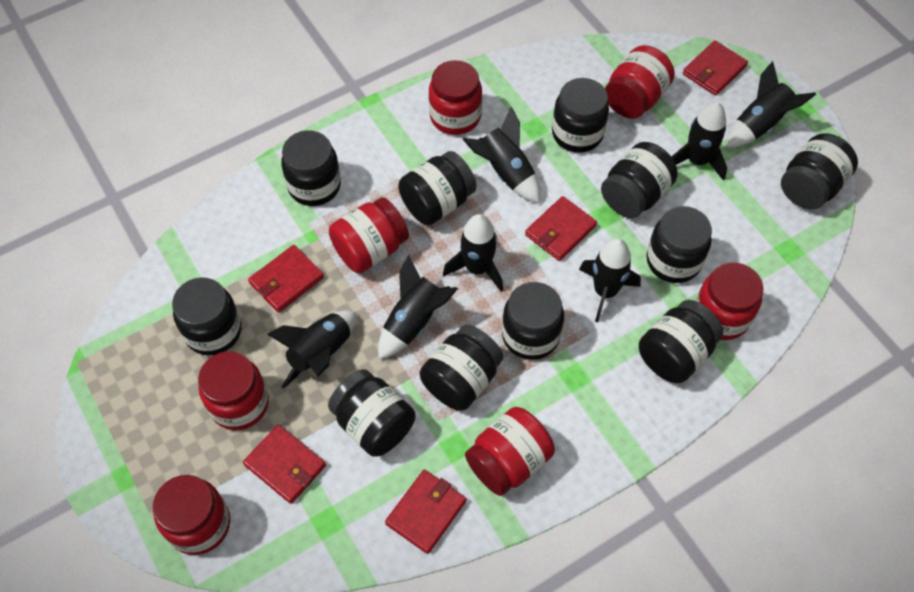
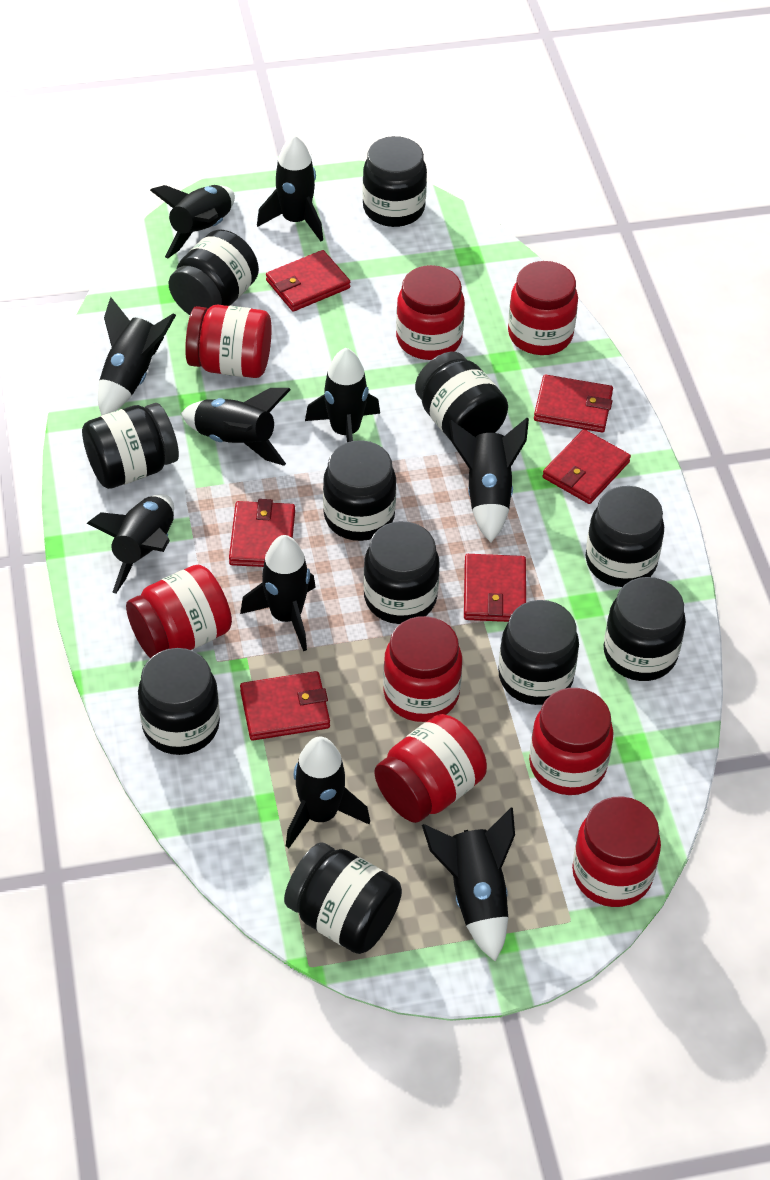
black rocket: [267,310,356,389] [378,255,458,359] [443,214,503,292] [463,107,540,203] [579,239,641,322] [671,102,727,181] [727,61,816,147] = 7 -> [87,494,174,594] [98,297,176,416] [150,185,235,259] [181,388,291,466] [240,535,316,651] [257,135,323,241] [286,736,370,848] [305,348,380,442] [422,808,515,961] [449,418,529,542] = 10
red jar: [153,475,230,555] [198,351,269,430] [329,197,409,273] [429,60,482,135] [465,407,555,496] [605,45,675,119] [696,262,763,340] = 7 -> [126,564,232,658] [185,305,272,378] [374,714,487,823] [383,616,462,722] [396,265,465,360] [508,261,578,355] [529,688,614,795] [572,796,661,907] = 8
red wallet: [243,425,326,504] [248,245,324,313] [385,469,466,554] [525,196,597,261] [683,40,748,96] = 5 -> [229,499,295,567] [240,671,330,741] [266,250,350,312] [464,554,526,622] [534,375,613,432] [543,429,631,504] = 6

